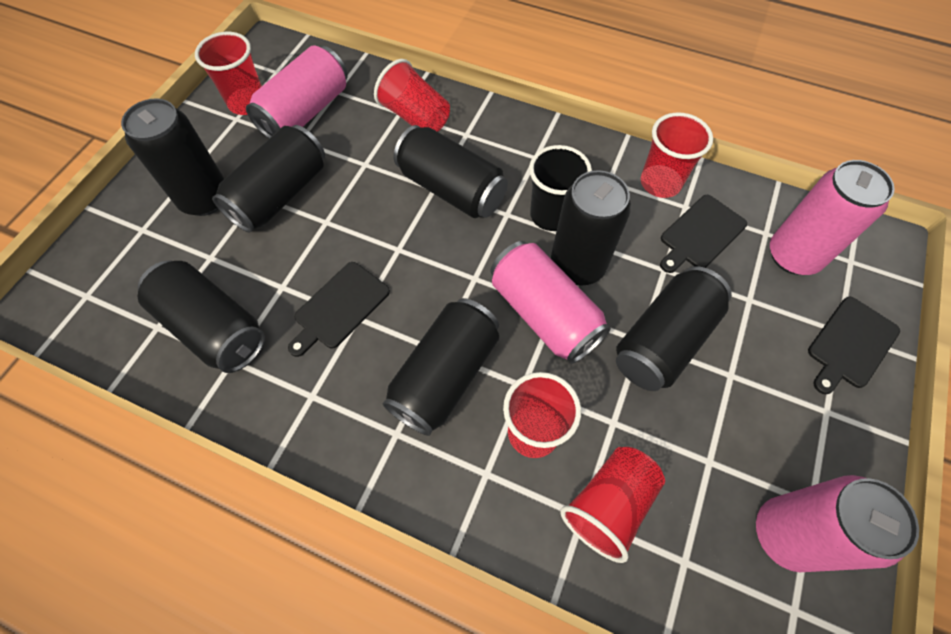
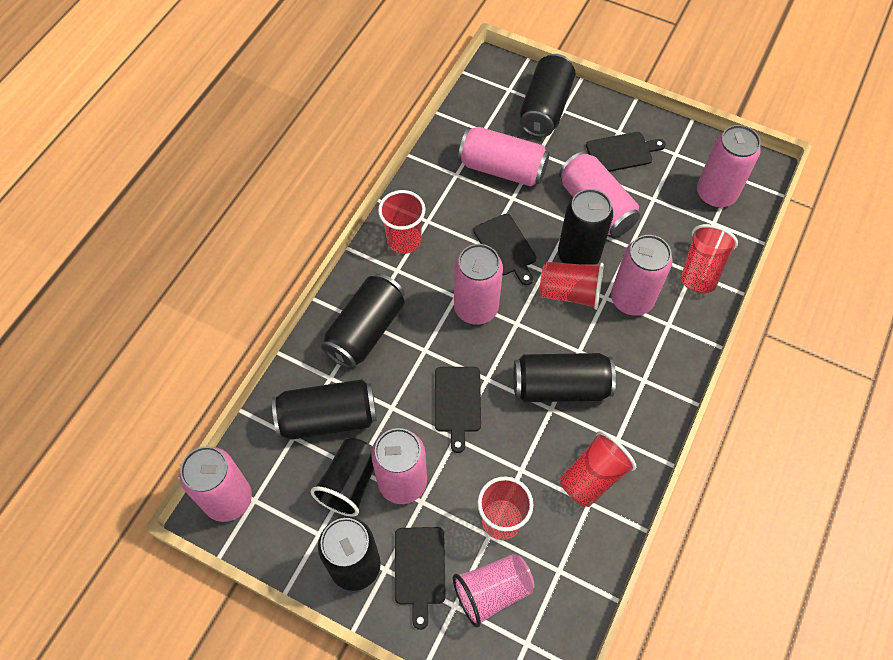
black can: [121,99,225,216] [138,261,265,373] [212,125,325,233] [383,298,499,436] [394,125,508,218] [551,170,631,286] [616,266,732,391] = 7 -> [272,379,377,440] [318,517,381,591] [321,274,405,369] [514,353,616,402] [520,54,576,137] [558,189,613,264] = 6
black cutting board: [288,262,390,357] [660,195,747,273] [808,297,900,394] = 3 -> [395,527,446,630] [435,367,481,453] [474,214,536,285] [586,132,666,172] = 4
pink can: [246,46,348,138] [490,241,611,364] [756,475,919,572] [770,160,895,275] = 4 -> [180,446,252,522] [371,428,427,504] [454,244,503,325] [458,127,550,186] [559,151,640,237] [611,235,673,316] [697,125,761,208] = 7
pink cup: none = 0 -> [453,554,535,628] = 1

